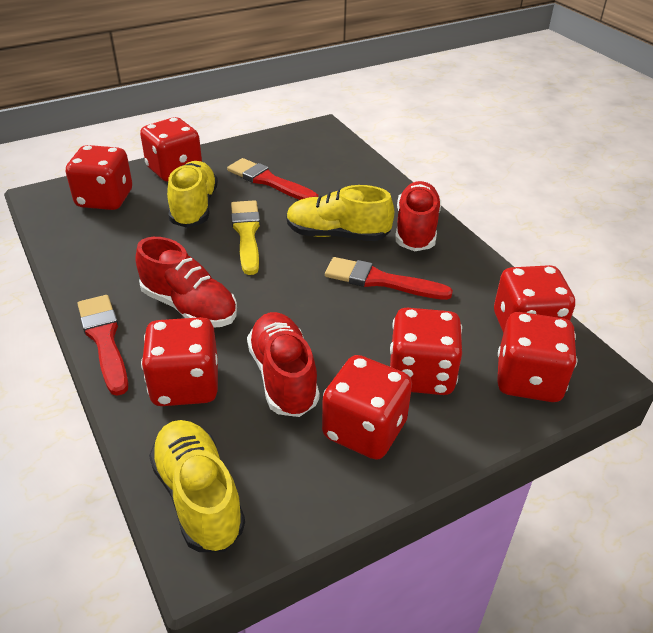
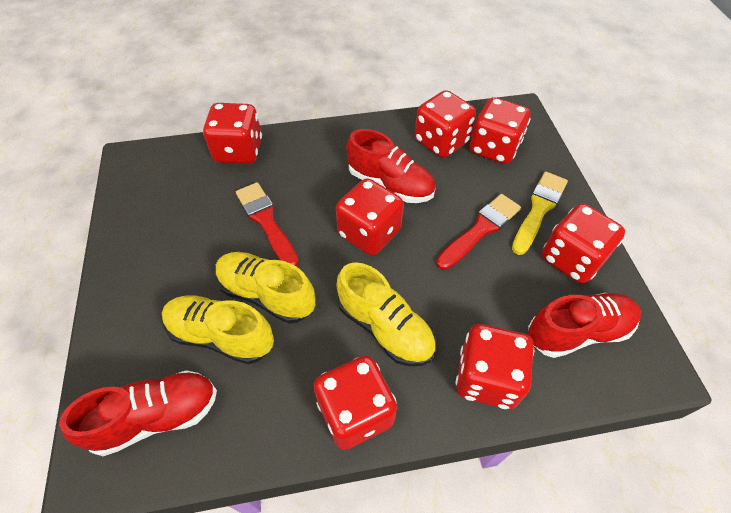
red brush: [78,295,128,396] [227,158,318,200] [325,257,453,300] = 3 -> [236,182,299,267] [436,194,521,270] = 2

